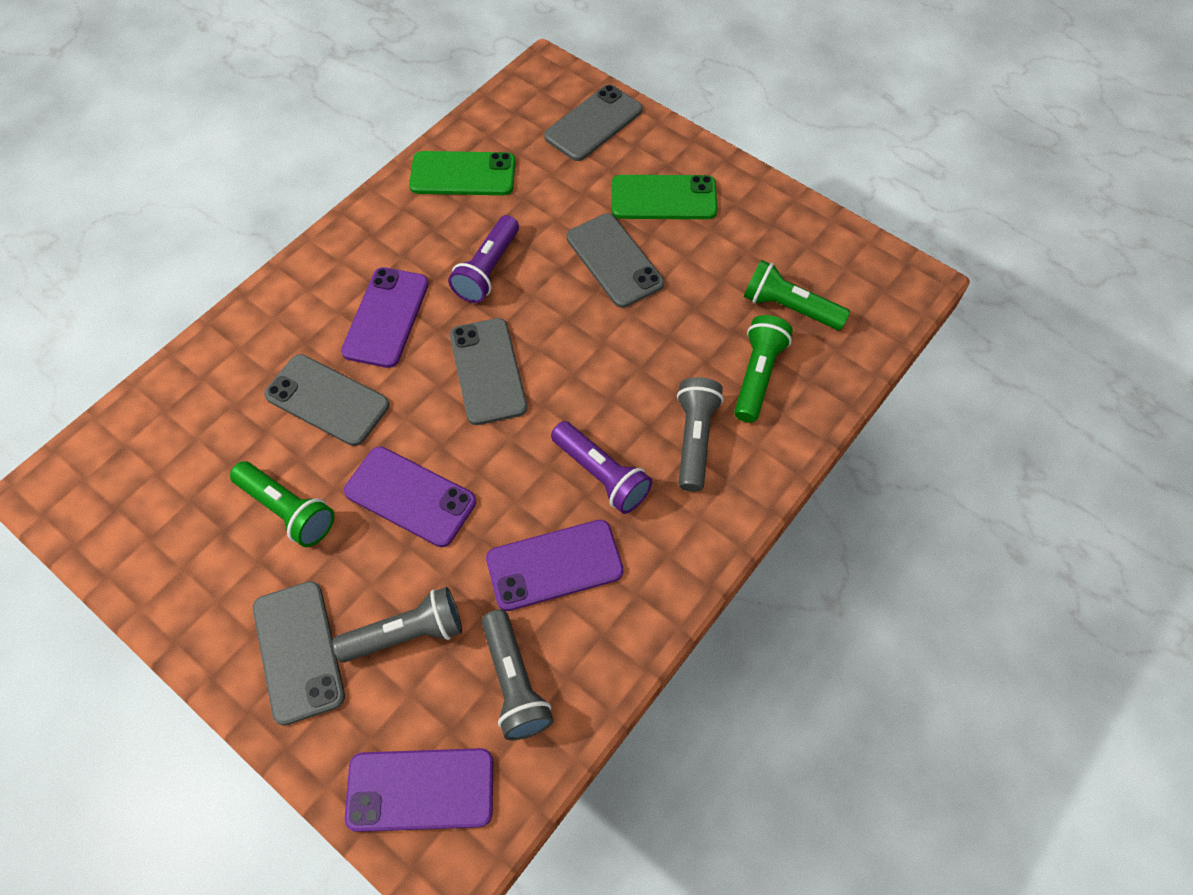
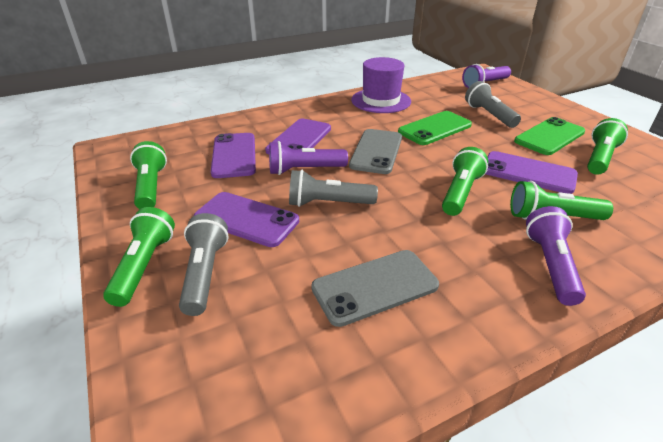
green flashlight: [230,461,334,547] [734,315,793,423] [744,260,850,330] = 3 -> [103,207,175,307] [130,141,167,209] [442,147,488,216] [510,181,613,220] [587,118,628,175] = 5
grey phone: [253,581,345,726] [264,354,389,446] [450,318,527,425] [544,85,643,161] [567,214,664,308] = 5 -> [311,250,439,327] [349,129,402,174] = 2
purple flashlight: [448,215,519,303] [551,421,653,514] = 2 -> [269,141,348,175] [462,64,511,88] [526,206,586,306] = 3
purple hat: none = 0 -> [351,57,411,113] = 1

